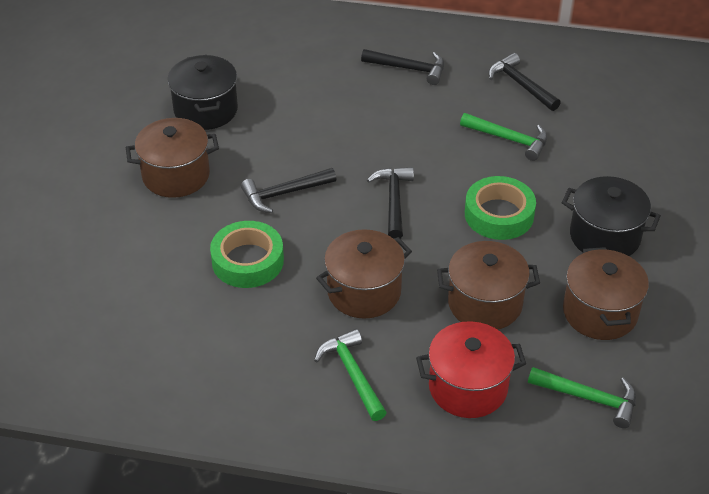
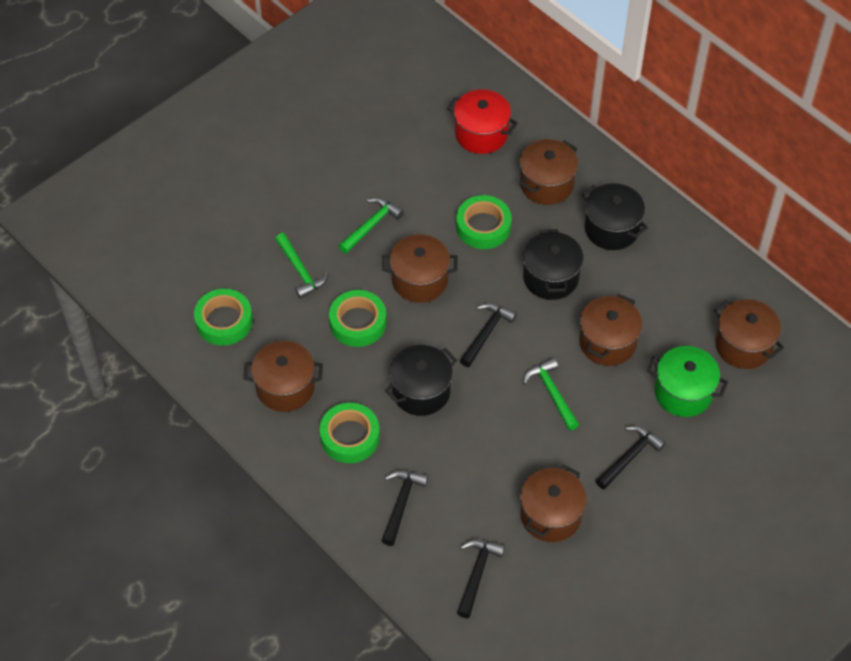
black pot: [168,55,238,130] [562,176,661,256] = 2 -> [385,345,457,416] [523,229,584,300] [582,183,648,250] = 3
brown pot: [126,118,219,198] [316,229,412,319] [437,241,540,330] [563,247,649,340] = 4 -> [243,341,323,412] [382,234,458,303] [519,139,578,205] [520,465,587,542] [579,294,642,366] [714,299,784,369] = 6
green pot: none = 0 -> [647,346,728,417] = 1
green tape: [210,221,284,288] [465,176,536,240] = 2 -> [194,289,253,345] [320,403,380,463] [329,290,386,347] [456,195,511,249] = 4

